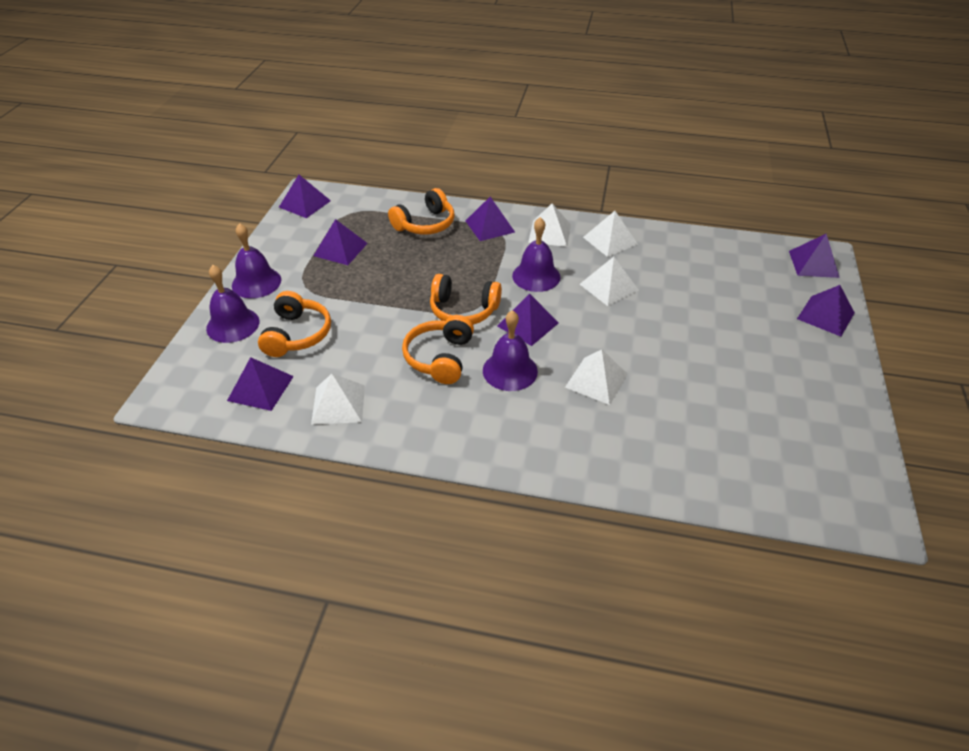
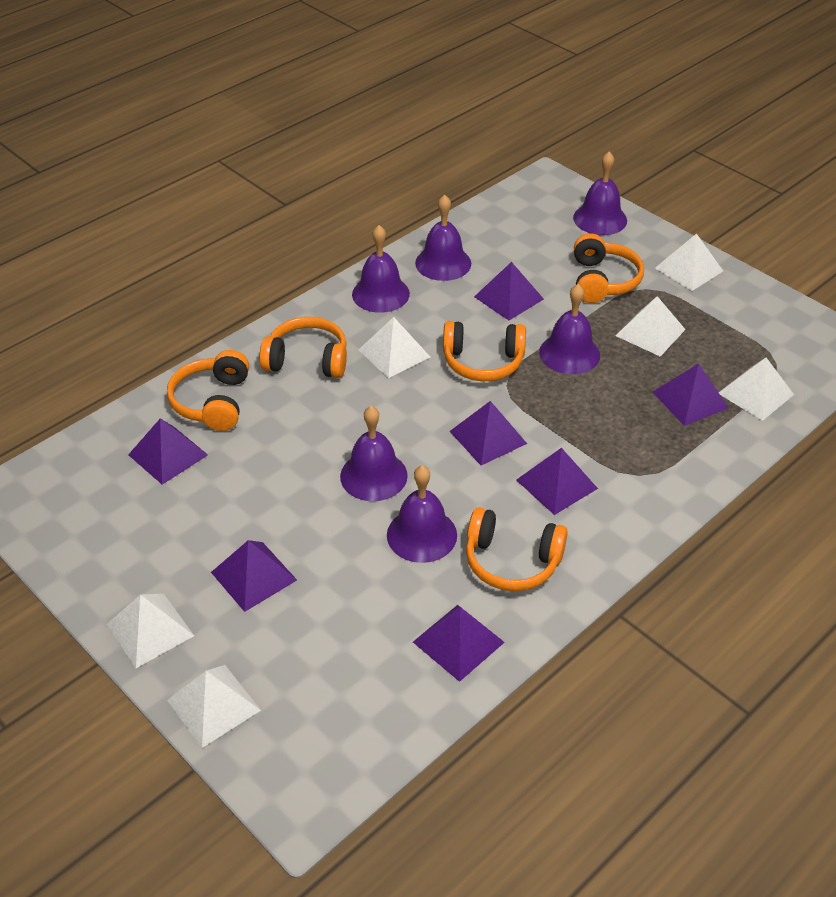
orange headphones: [258,291,331,357] [388,188,454,235] [402,315,474,384] [430,274,502,325] = 4 -> [167,350,249,431] [260,317,347,378] [443,321,526,381] [466,507,568,591] [574,233,644,303] = 5
purple bell: [206,265,259,343] [232,223,281,298] [483,310,538,391] [512,217,561,292] = 4 -> [340,406,408,501] [352,225,410,313] [387,465,457,563] [415,195,471,281] [539,284,600,374] [573,151,627,235] = 6
white pyramid: [311,374,365,425] [528,203,571,247] [565,349,628,405] [580,257,639,306] [583,211,638,257] = 5 -> [106,594,194,668] [167,665,261,748] [358,317,430,378] [615,296,686,356] [655,233,723,291] [719,358,794,421] = 6

